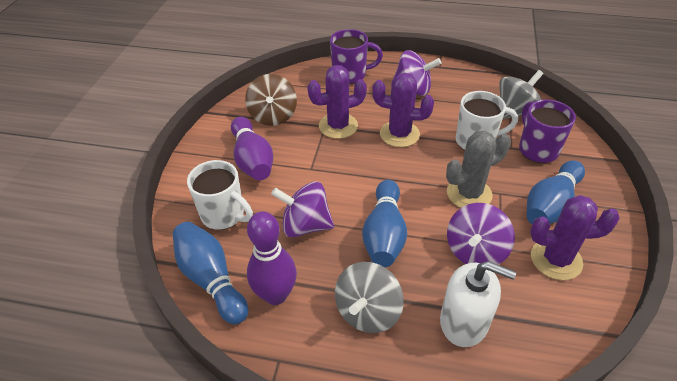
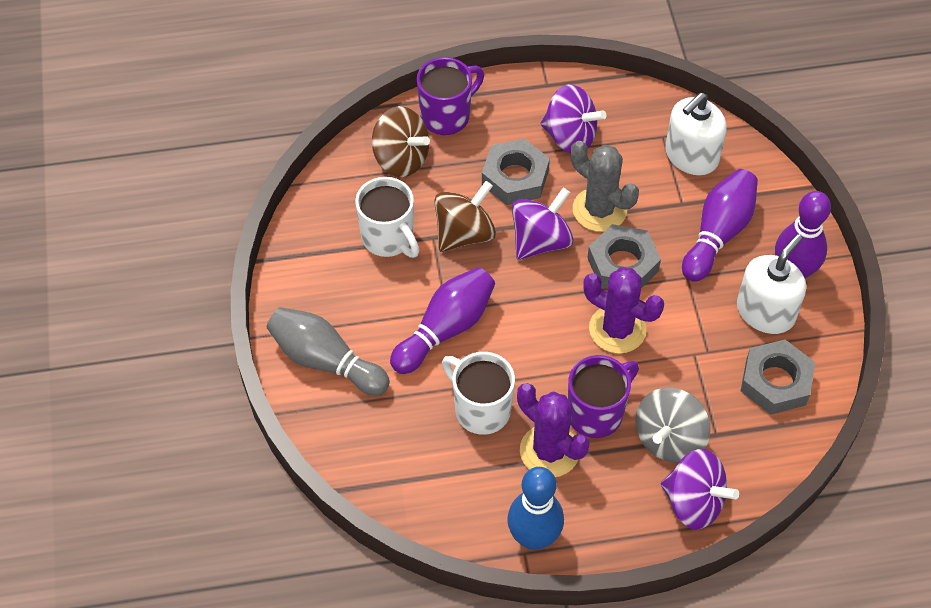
blue bowling pin: [173,222,248,324] [362,180,407,267] [526,160,585,224] = 3 -> [507,467,564,550] = 1
brown spinning top: [245,74,297,126] = 1 -> [372,106,430,177] [434,181,496,252] = 2
grey bowling pin: none = 0 -> [267,307,390,396] = 1
grey nut: none = 0 -> [482,138,550,205] [587,224,661,289] [741,339,815,415] = 3
grey spinning top: [335,262,404,333] [499,70,544,119] = 2 -> [636,388,711,463] = 1
purple bowling pin: [231,117,273,180] [247,211,297,305] = 2 -> [390,267,495,374] [682,169,758,282] [775,191,831,278] = 3
purple cactus: [307,65,367,139] [372,73,434,147] [530,195,620,280] = 3 -> [517,383,590,477] [583,267,664,354] = 2
white soap dispenser: [440,261,516,347] = 1 -> [665,93,727,175] [737,234,806,334] = 2

